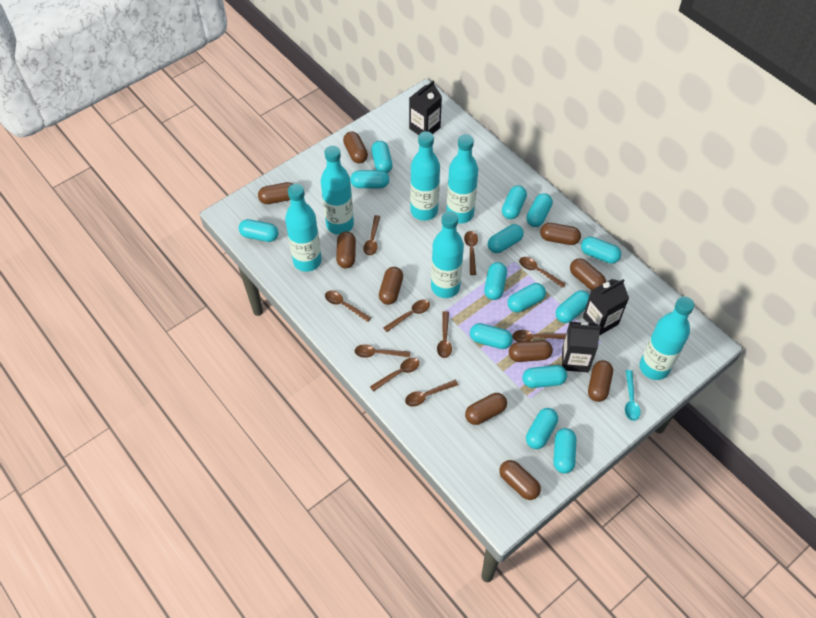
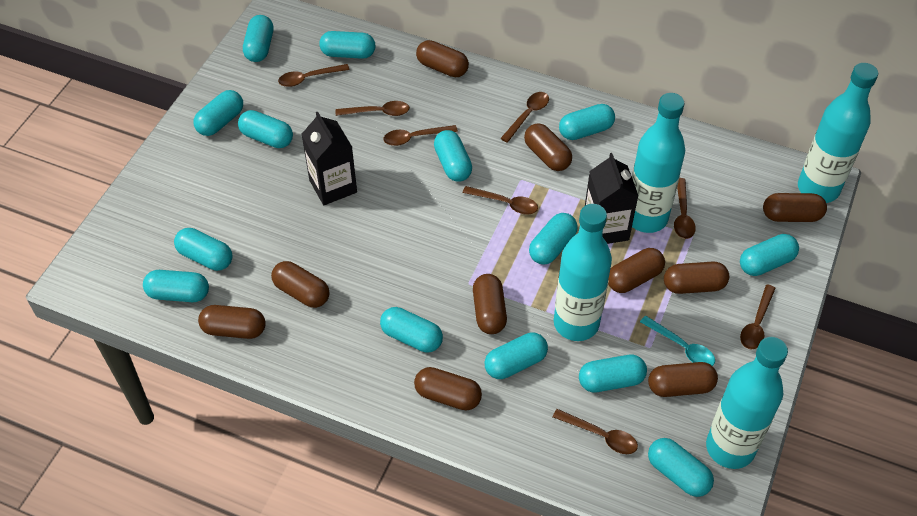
black carton: [409,81,442,135] [562,322,601,373] [583,279,629,336] = 3 -> [301,112,357,205] [585,153,639,244] = 2
brown spoon: [325,291,371,322] [355,344,410,358] [363,215,380,255] [370,358,420,392] [383,300,430,332] [405,380,458,407] [437,311,452,358] [464,231,478,275] [512,330,566,342] [519,257,566,288] = 10 -> [278,64,349,87] [336,101,410,116] [383,125,458,146] [463,186,538,214] [501,92,549,143] [553,409,638,454] [674,178,696,239] [740,284,776,350] = 8
turquoise bottle: [285,184,322,272] [321,146,354,235] [410,131,440,221] [431,211,464,298] [446,134,478,224] [639,296,695,380] = 6 -> [554,204,612,341] [632,93,685,233] [706,337,788,469] [798,63,878,203] = 4

